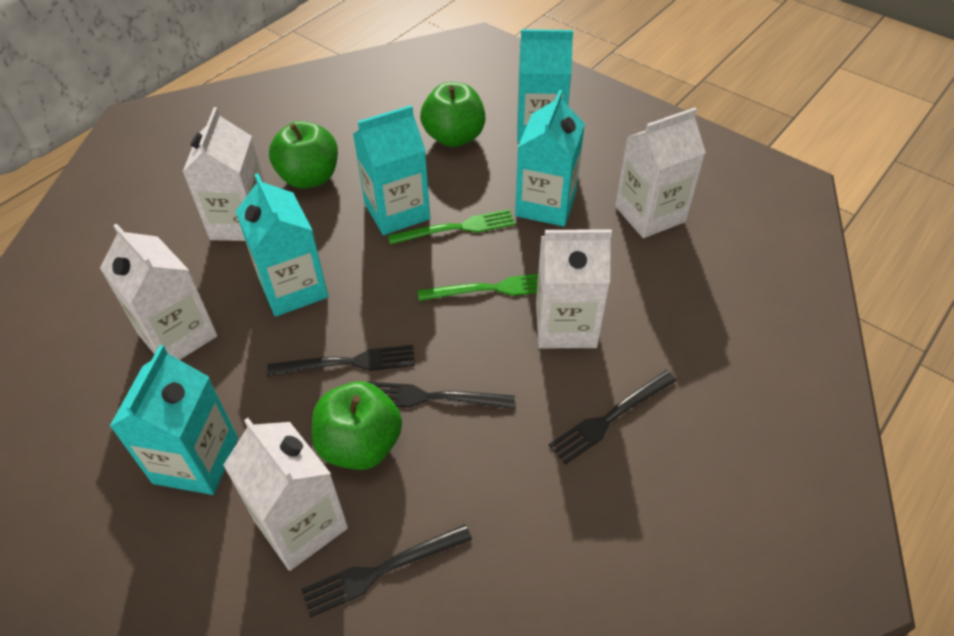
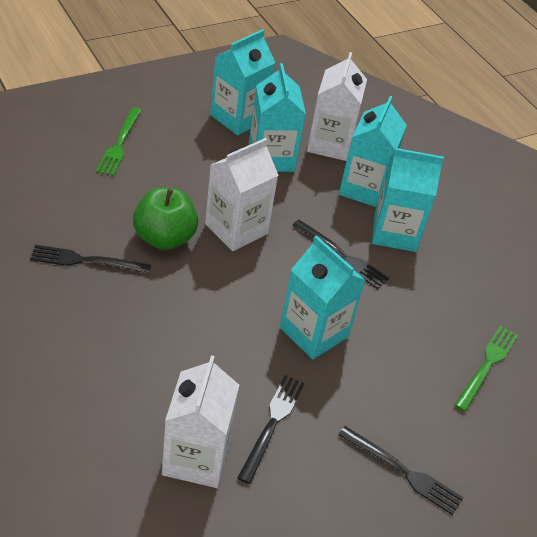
green apple: [269,121,338,189] [312,381,402,470] [420,82,485,147] = 3 -> [133,187,198,250] = 1
white carton: [100,224,217,360] [183,107,265,241] [223,418,348,571] [536,229,612,348] [615,108,706,238] = 5 -> [162,355,239,488] [205,138,279,251] [307,52,367,161] = 3

